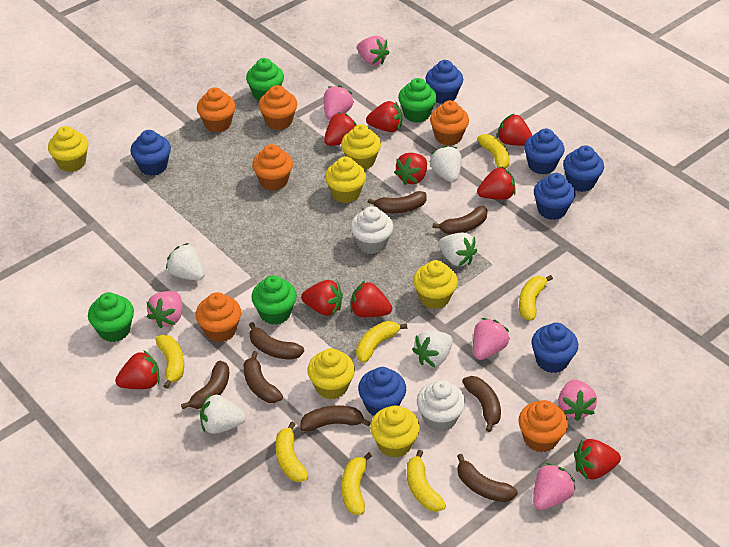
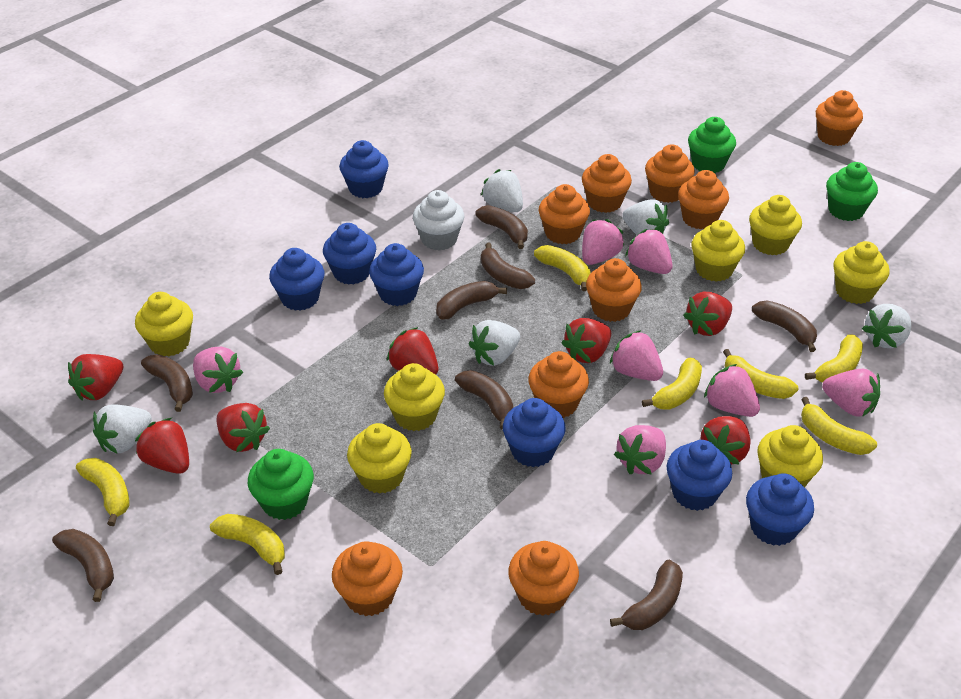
green cupcake: [88,292,134,342] [246,58,284,101] [251,275,297,325] [398,78,437,123] = 4 -> [248,449,314,520] [688,117,736,173] [826,162,878,221] = 3
orange cupcake: [196,292,241,342] [197,87,236,133] [252,144,293,191] [259,85,297,130] [430,100,469,146] [519,400,568,452] = 6 -> [332,541,403,616] [508,541,579,616] [528,351,589,418] [538,184,590,244] [582,154,632,213] [586,258,642,322] [645,144,695,203] [678,170,729,230] [816,90,863,146] = 9
pink strawberry: [147,291,182,328] [324,85,354,120] [357,36,390,65] [473,318,510,360] [533,463,576,510] [558,379,597,421] = 6 -> [193,347,243,393] [582,219,624,265] [610,330,663,381] [614,425,666,475] [625,229,673,274] [704,364,760,417] [822,369,880,417] = 7
red strawberry: [115,351,160,389] [301,280,343,316] [324,112,357,146] [350,281,392,317] [366,101,402,132] [394,153,427,185] [477,167,516,200] [497,114,532,146] [574,439,621,480] = 9 -> [68,354,124,400] [135,418,189,474] [216,403,270,452] [387,327,438,374] [561,318,611,363] [683,291,732,336] [700,416,751,465] = 7
white cupcake: [351,206,393,254] [417,380,465,432] = 2 -> [413,190,464,251] = 1
yellow cupcake: [48,126,89,172] [307,348,355,399] [325,156,366,203] [341,124,381,170] [370,405,420,458] [413,260,458,309] = 6 -> [135,292,193,357] [347,423,412,494] [384,363,445,431] [691,220,745,282] [749,195,802,255] [757,425,823,487] [833,241,890,304] = 7

